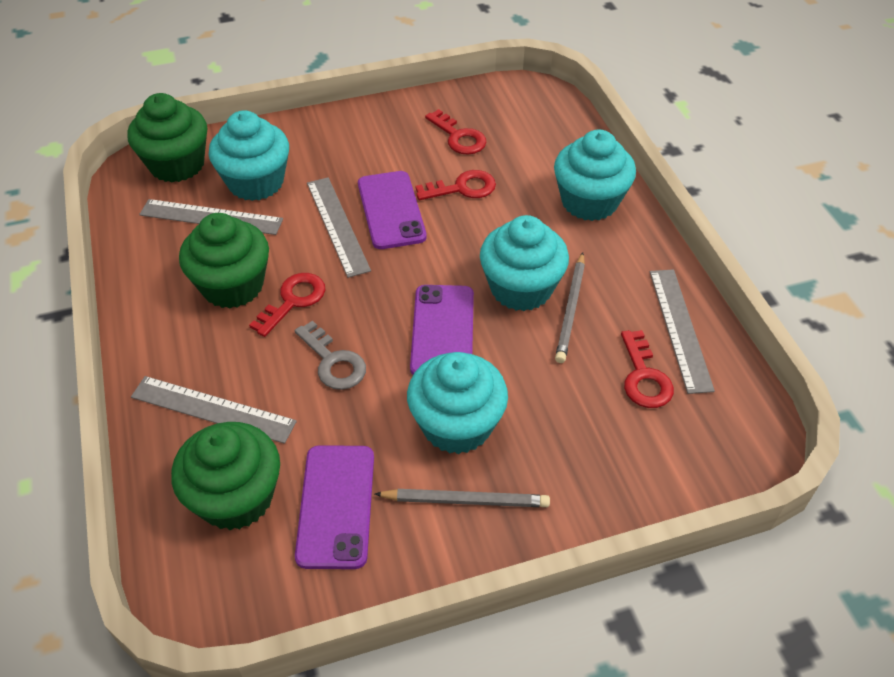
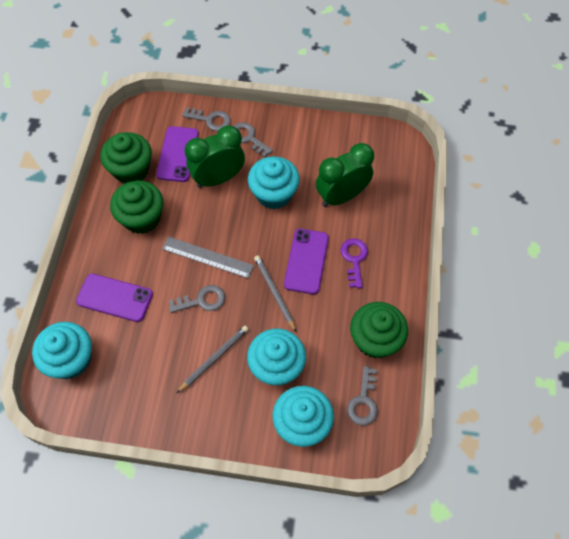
green clock: none = 0 -> [185,125,245,188] [316,143,374,207] = 2
grey key: [295,320,366,390] = 1 -> [169,285,225,313] [182,107,231,131] [234,122,273,158] [347,366,378,426] = 4
grey ruler: [131,376,297,444] [139,199,283,235] [307,177,371,278] [650,269,715,394] = 4 -> [162,236,254,279] = 1
purple key: none = 0 -> [340,238,368,288] = 1
red key: [249,273,325,337] [415,170,496,200] [425,109,487,155] [621,330,674,408] = 4 -> none = 0

